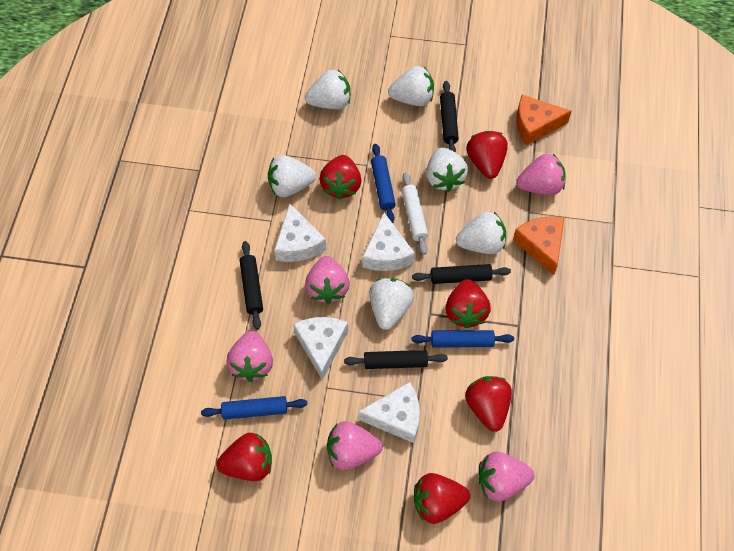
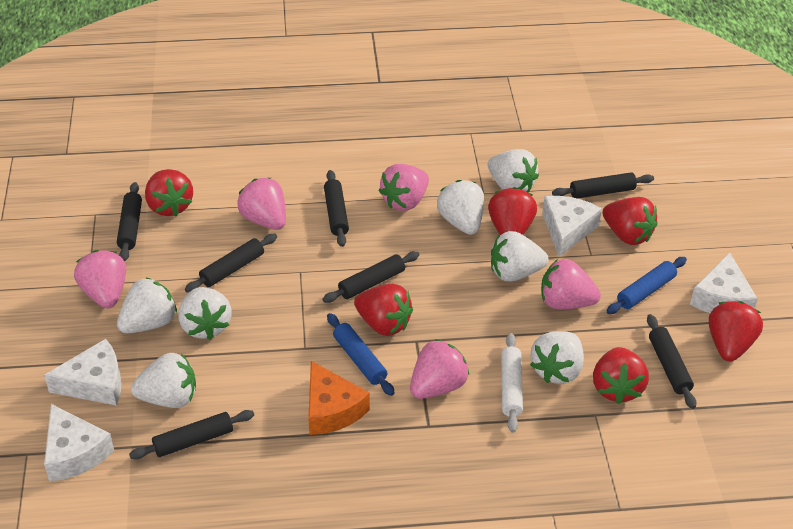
black rolling pin: [240,241,263,330] [344,350,448,369] [412,264,511,284] [440,81,459,153] = 4 -> [117,182,142,261] [129,410,254,459] [185,234,277,293] [322,251,420,303] [324,170,349,247] [552,172,654,199] [647,314,696,409] = 7
blue rolling pin: [201,396,307,420] [371,144,396,223] [412,330,514,348] = 3 -> [327,313,395,396] [607,257,687,314] = 2
orange cheese: [513,216,565,275] [516,95,572,145] = 2 -> [308,361,370,435] = 1
white strawberry: [268,155,316,197] [305,70,350,109] [369,278,414,330] [388,66,434,106] [426,148,468,192] [456,212,506,254] = 6 -> [117,277,177,334] [131,353,196,408] [178,287,232,340] [437,180,484,235] [488,149,539,193] [491,231,548,282] [530,331,584,384] = 7

